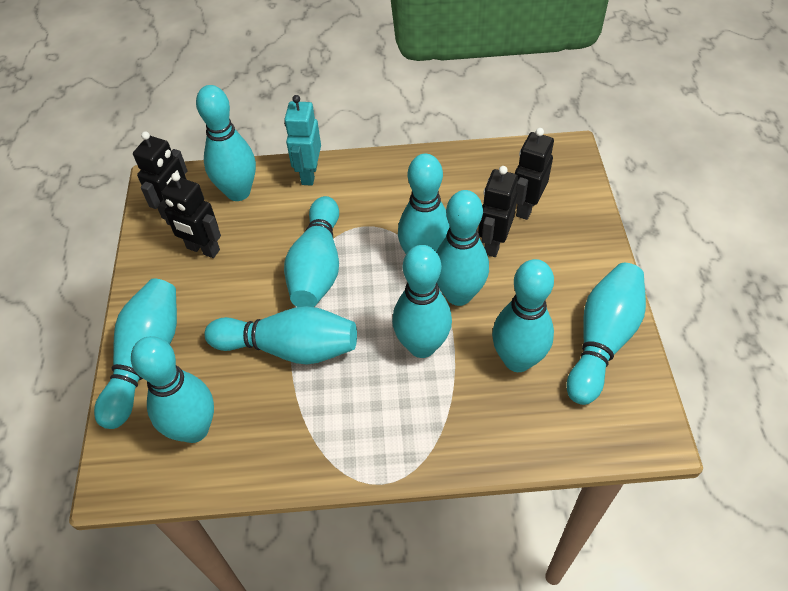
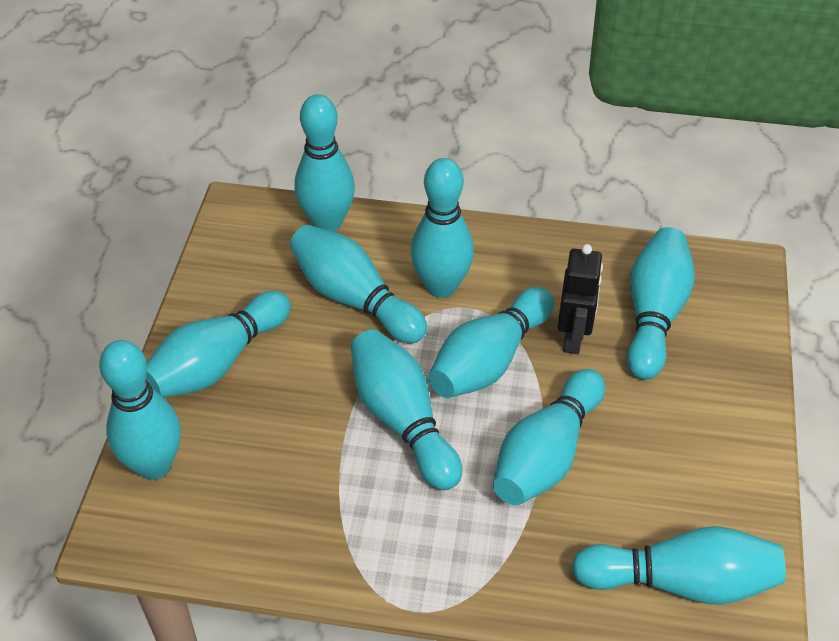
black robot: [133,131,188,219] [159,173,221,258] [478,166,518,257] [515,128,554,220] = 4 -> [557,244,603,354] = 1
turquoise robot: [284,95,321,186] = 1 -> none = 0

